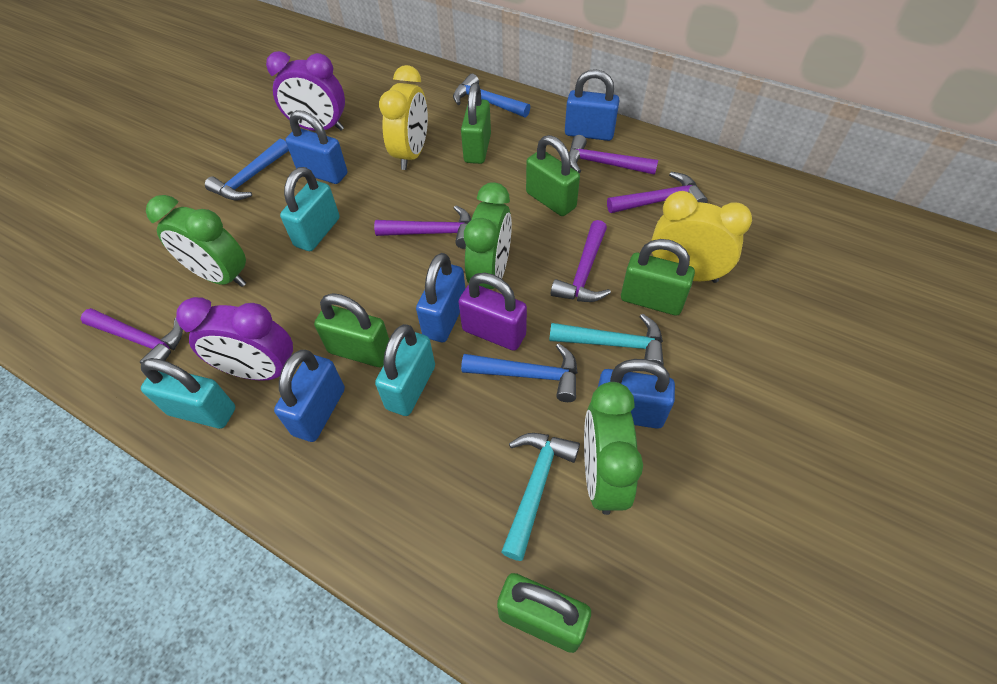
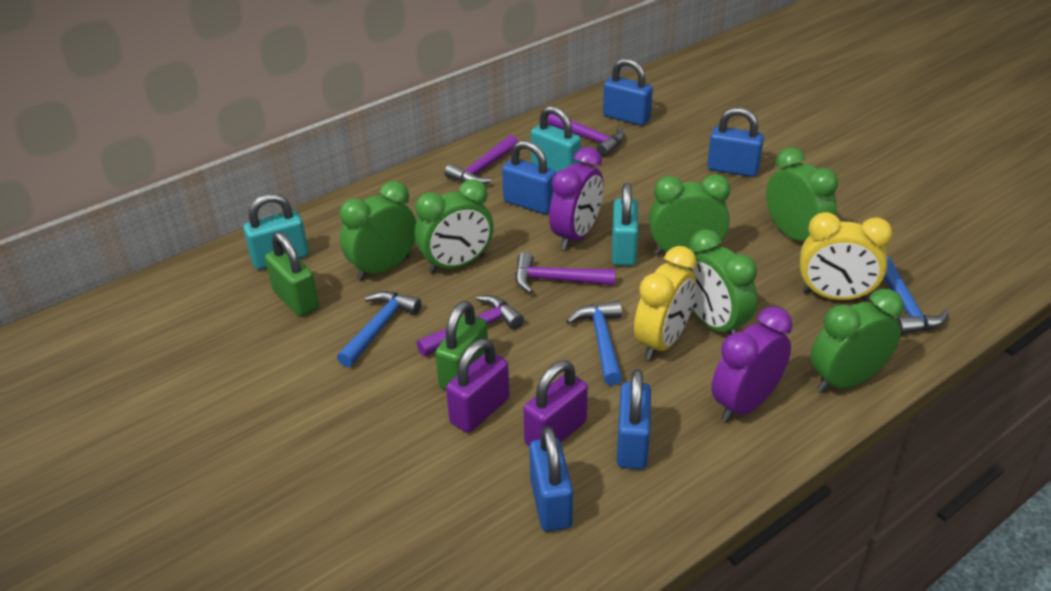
green clock: [146,195,246,287] [464,183,512,289] [584,382,643,515] = 3 -> [340,181,416,280] [415,179,493,274] [649,174,730,256] [683,229,757,335] [766,147,838,241] [810,289,903,393] = 6
green padlock: [314,293,389,367] [461,83,491,164] [497,573,591,653] [526,135,580,216] [621,239,695,316] = 5 -> [265,232,319,317] [435,301,488,390] = 2
purple hammer: [81,308,183,364] [374,205,471,249] [551,220,611,302] [569,135,658,175] [607,172,708,213] = 5 -> [416,295,524,356] [445,135,518,184] [515,252,616,294] [547,114,625,157] = 4
purple padlock: [459,273,527,351] = 1 -> [446,339,510,433] [523,360,588,447] = 2
turquoise hammer: [501,433,580,561] [549,314,664,366] = 2 -> none = 0

